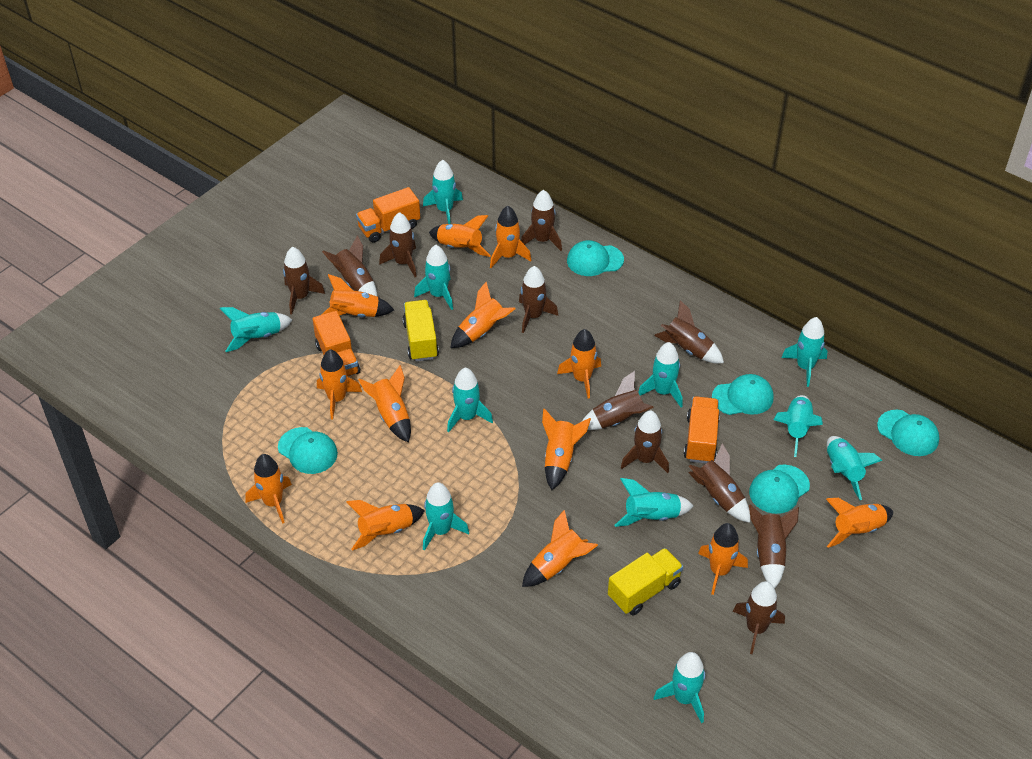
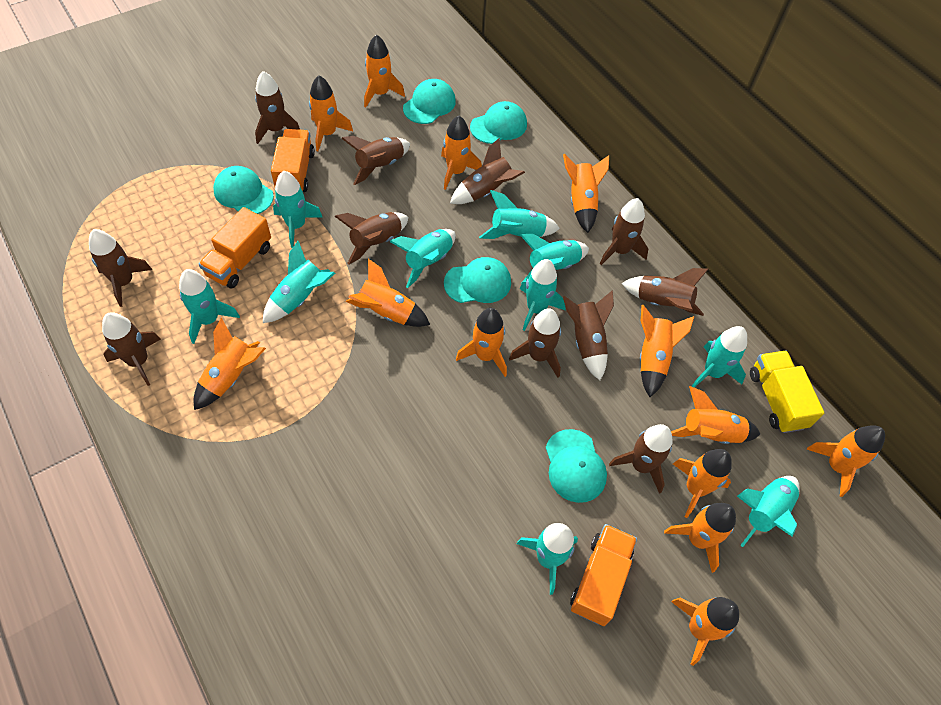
turquoise rocket: [219,307,292,352] [414,245,453,310] [423,160,463,224] [423,482,469,551] [447,367,493,432] [614,478,693,527] [638,342,683,407] [654,652,705,723] [774,395,823,457] [781,317,828,387] [827,436,882,500] = 11 -> [179,269,240,344] [263,241,335,323] [273,171,322,248] [389,229,456,288] [479,190,560,239] [517,523,578,595] [520,234,589,284] [520,259,566,331] [691,326,747,387] [737,476,800,547] = 10
yellow truck: [402,300,439,361] [608,548,683,615] = 2 -> [750,350,824,433] = 1

